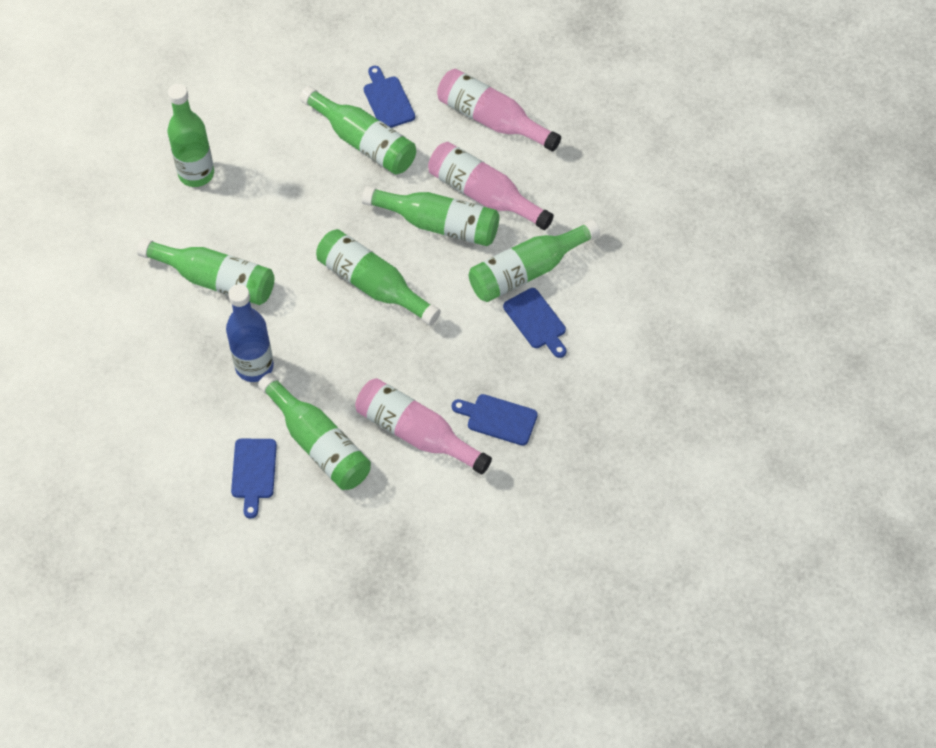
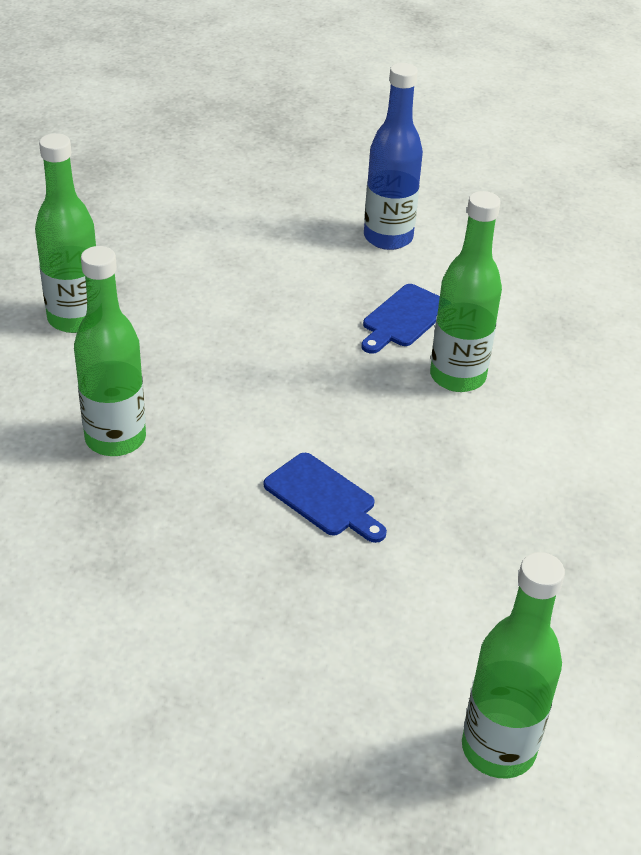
blue cutting board: [231,439,277,519] [364,66,415,128] [452,394,538,446] [503,288,566,358] = 4 -> [264,453,387,543] [361,284,440,354] = 2
green bottle: [137,238,274,305] [167,84,214,187] [258,373,371,490] [300,86,416,174] [316,229,441,326] [362,186,500,246] [469,220,600,302] = 7 -> [35,133,96,333] [74,246,146,456] [430,191,502,392] [462,552,565,779] = 4
pink bottle: [355,378,492,474] [428,142,554,230] [437,69,561,151] = 3 -> none = 0

